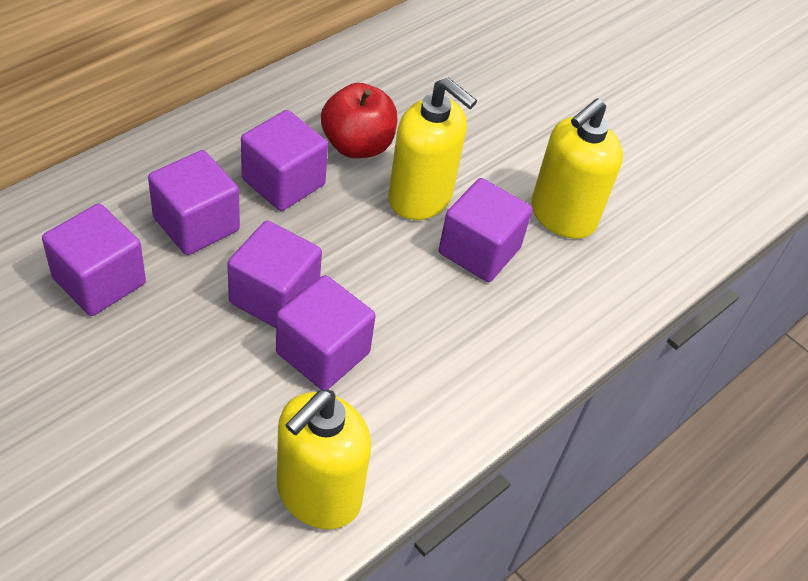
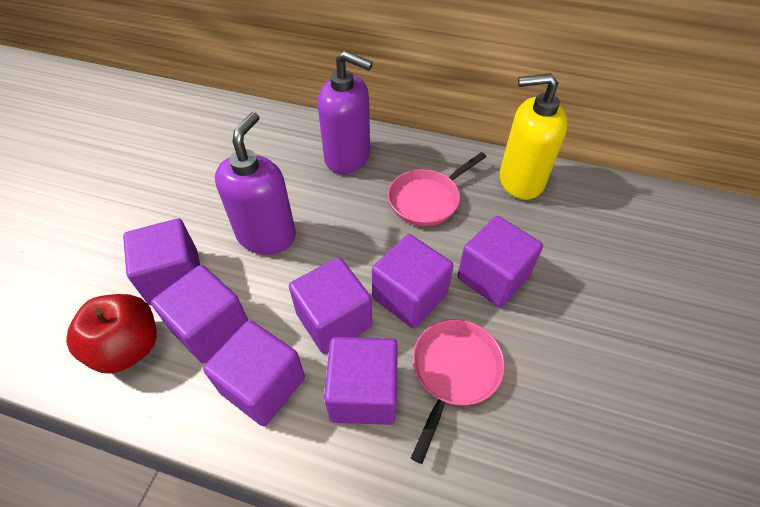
pink pan: none = 0 -> [388,152,486,226] [411,319,505,464] = 2
purple cube: [42,204,146,316] [148,150,240,255] [227,221,322,328] [241,110,328,211] [276,275,376,390] [439,178,532,282] = 6 -> [123,218,200,305] [151,265,248,364] [203,320,305,426] [289,257,372,354] [324,337,398,425] [372,234,454,328] [457,216,543,307] = 7
purple soap dispenser: none = 0 -> [215,112,296,254] [318,51,373,174] = 2
yellow soap dispenser: [277,390,371,529] [388,78,477,220] [531,98,623,239] = 3 -> [500,73,568,200] = 1

